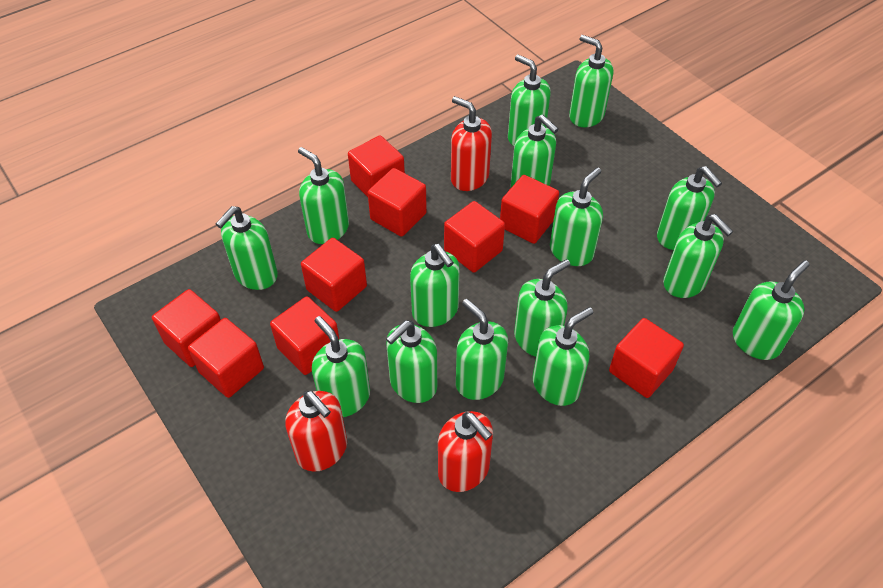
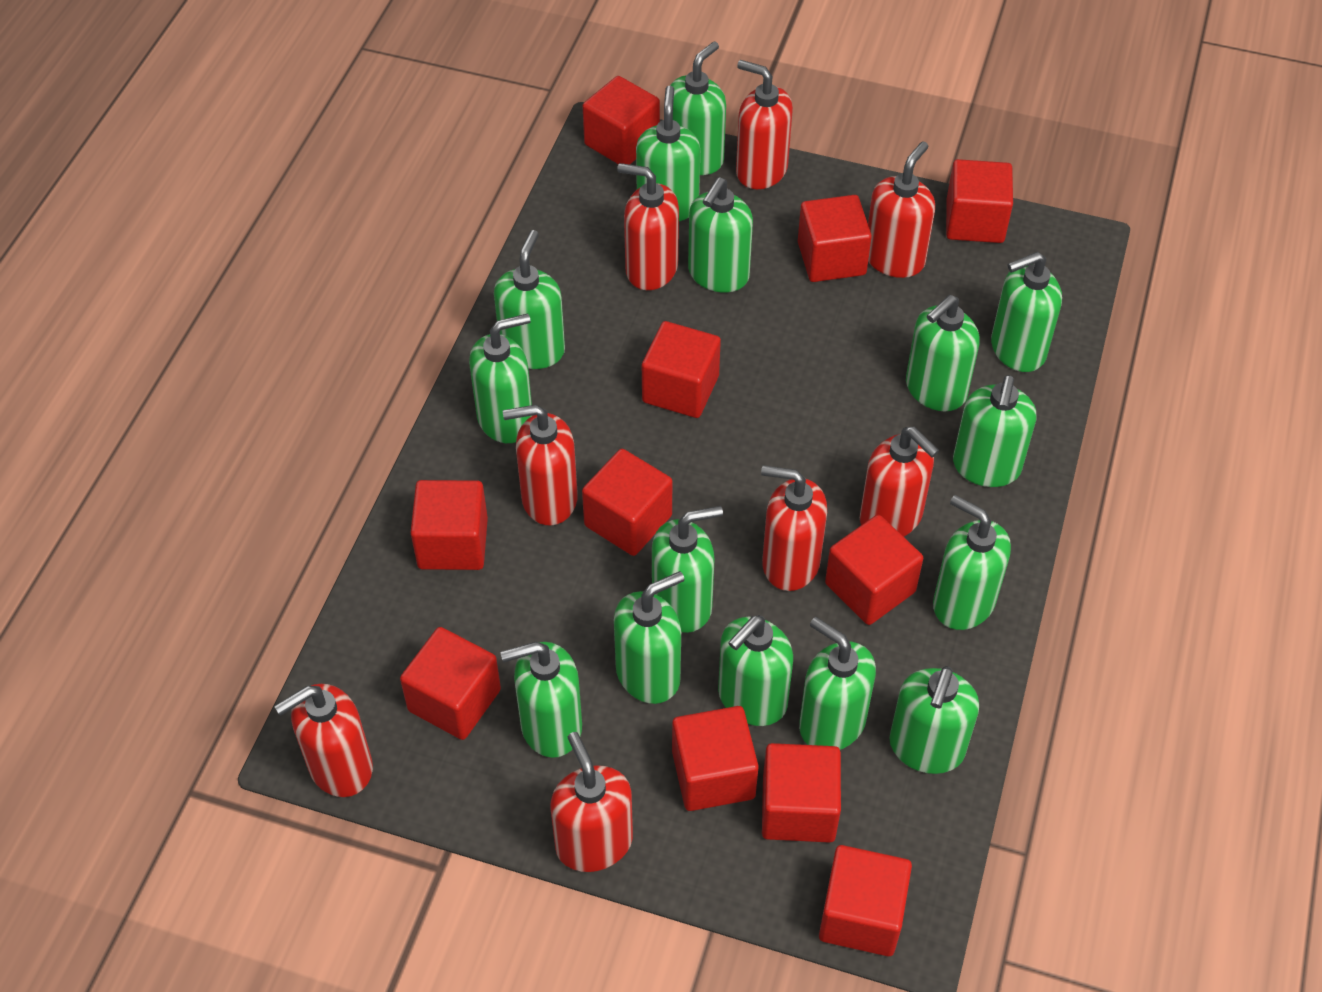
red cube: [152,289,221,367] [188,318,264,398] [270,296,339,375] [301,238,367,312] [348,136,405,197] [368,168,427,237] [444,201,505,273] [500,175,559,244] [609,318,684,398] = 9 -> [400,627,501,740] [410,480,488,570] [582,76,660,164] [582,449,672,556] [642,321,721,418] [672,706,759,811] [762,743,841,843] [798,195,872,282] [819,845,912,956] [825,515,923,625] [946,159,1013,243] = 11
red soap dispenser: [285,391,347,472] [438,411,493,492] [451,96,492,191] = 3 -> [274,684,373,797] [503,405,578,526] [550,732,633,872] [617,163,679,290] [736,60,793,189] [761,465,827,591] [860,427,939,537] [868,141,935,278] = 8

